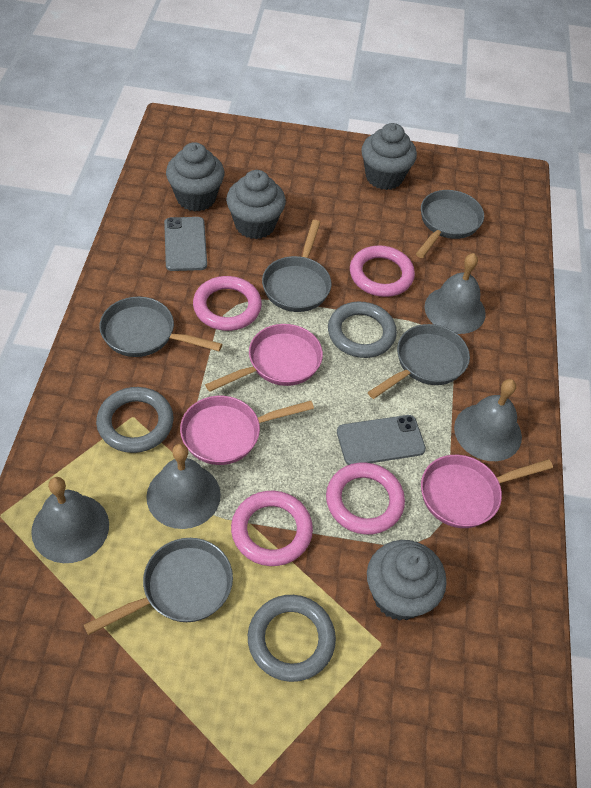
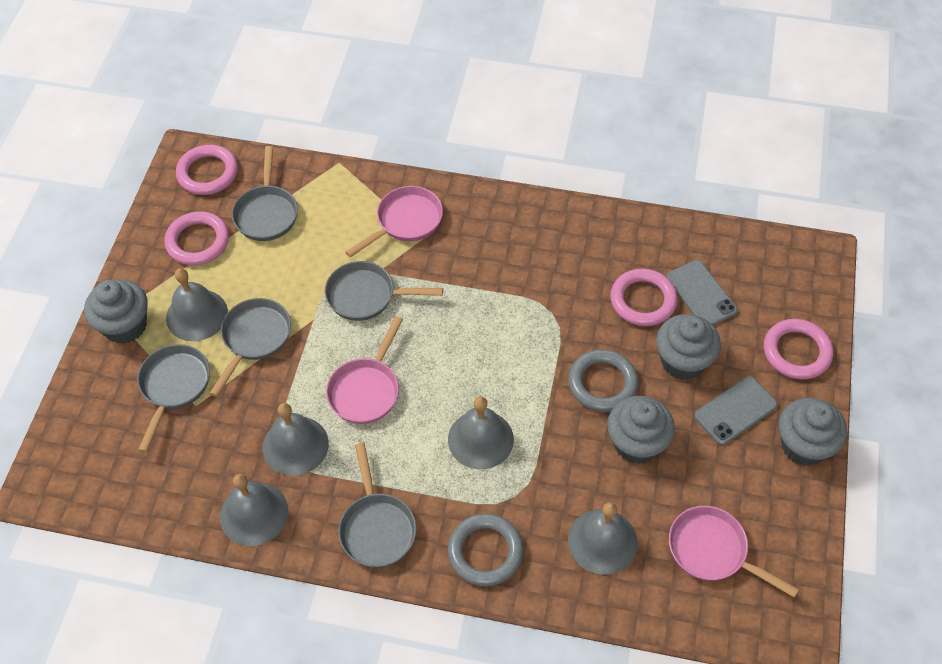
grey bell: [31,477,109,563] [146,444,221,529] [424,253,486,334] [454,379,522,461] = 4 -> [166,268,228,341] [220,474,288,546] [263,403,329,476] [448,396,514,470] [568,502,638,575] = 5
grey ring: [96,387,173,453] [248,595,336,682] [328,302,397,358] = 3 -> [448,513,524,586] [568,349,638,412] = 2

